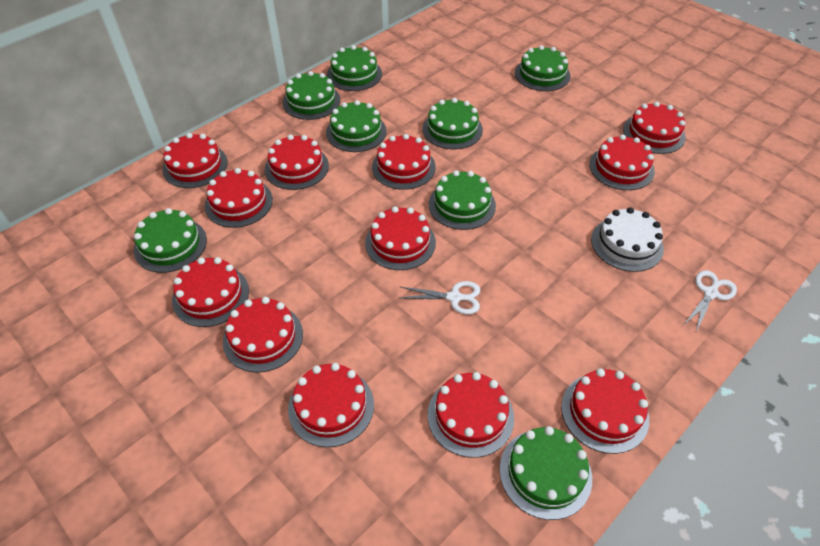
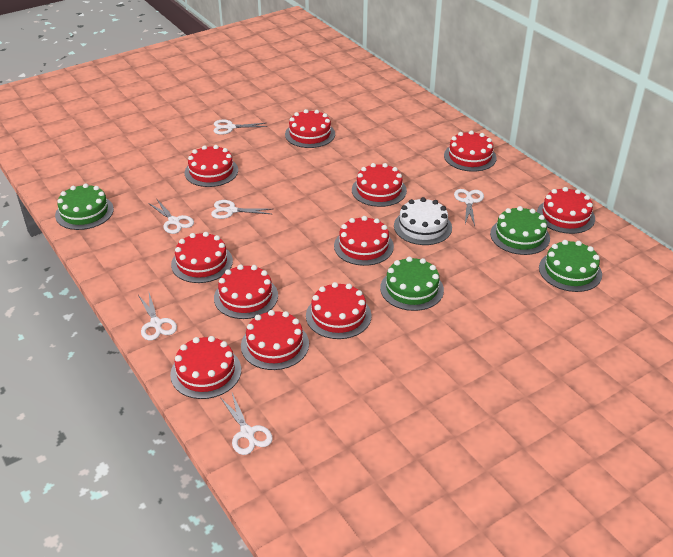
green cake: [134,208,207,273] [283,71,341,120] [326,100,387,152] [327,45,382,91] [423,98,483,149] [429,170,496,230] [500,426,592,520] [515,45,571,91] = 8 -> [55,183,114,230] [380,257,444,311] [490,206,550,255] [539,240,602,292] = 4
red cake: [162,133,228,188] [172,257,249,327] [205,168,273,228] [223,297,303,372] [265,135,329,190] [288,363,374,447] [365,206,436,270] [372,134,436,190] [428,372,514,458] [561,369,649,454] [589,135,655,190] [623,102,686,154] = 12 -> [170,336,241,399] [171,232,233,283] [185,145,238,187] [214,264,278,319] [241,310,309,370] [285,109,335,148] [306,282,372,339] [334,216,394,266] [352,163,407,207] [444,131,496,172] [537,187,595,234] = 11
white scissors: [399,281,480,314] [683,270,737,332] = 2 -> [138,293,177,341] [148,200,194,234] [211,200,272,219] [214,120,267,135] [220,393,273,455] [454,189,484,226] = 6

